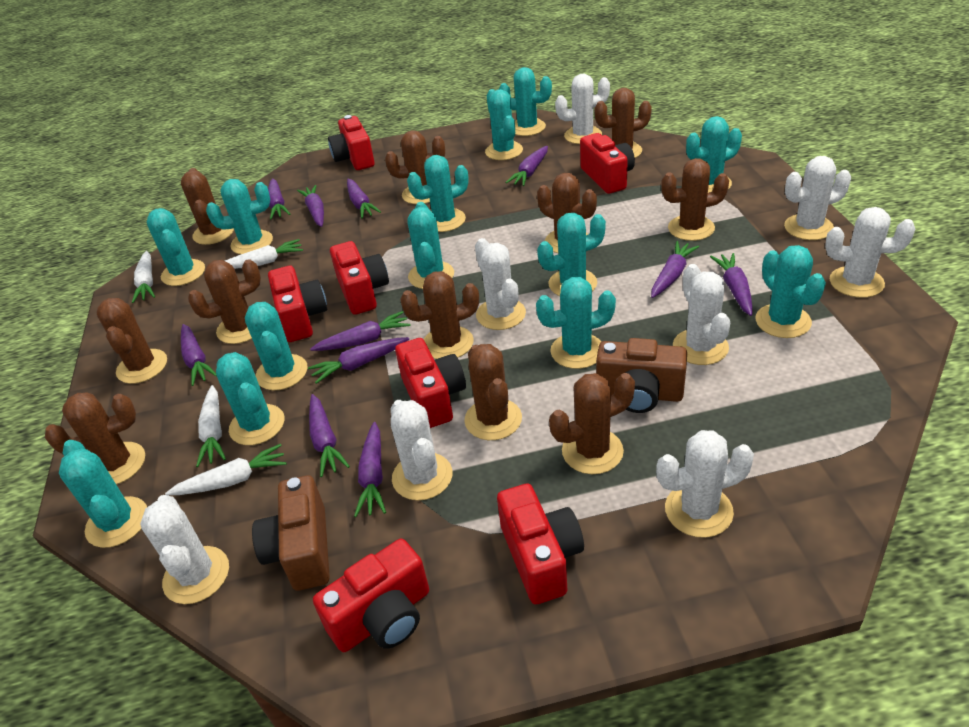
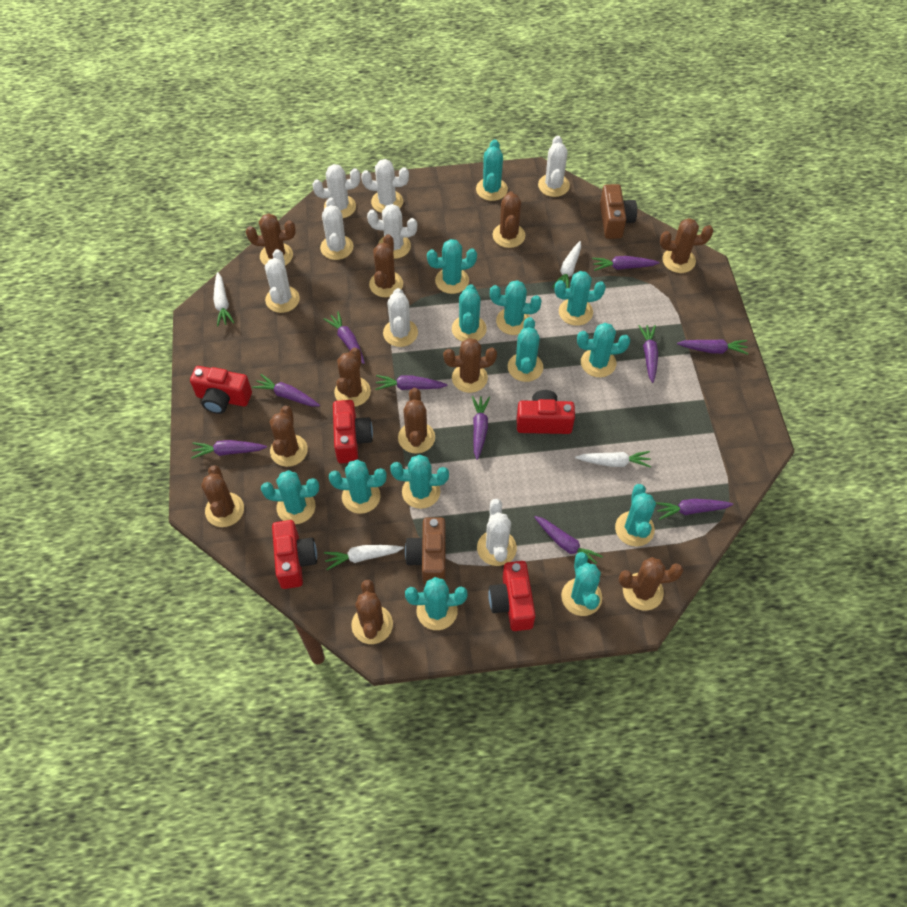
purple carrot: [181,324,217,386] [268,178,290,220] [297,185,324,227] [308,337,409,384] [309,394,350,477] [310,311,410,351] [347,179,381,219] [354,422,386,517] [505,146,548,186] [651,241,699,298] [710,253,753,316] = 11 -> [191,440,267,459] [252,374,320,407] [323,311,365,364] [375,375,447,390] [472,396,490,460] [534,516,603,564] [592,256,659,271] [638,325,658,383] [656,499,733,520] [677,339,749,354] = 10
red camera: [268,266,327,342] [313,539,429,652] [328,115,375,170] [330,241,389,315] [395,338,466,428] [497,483,584,604] [580,133,635,194] = 7 -> [190,366,252,414] [272,520,317,589] [333,400,373,463] [488,561,535,631] [517,390,575,434] = 5

